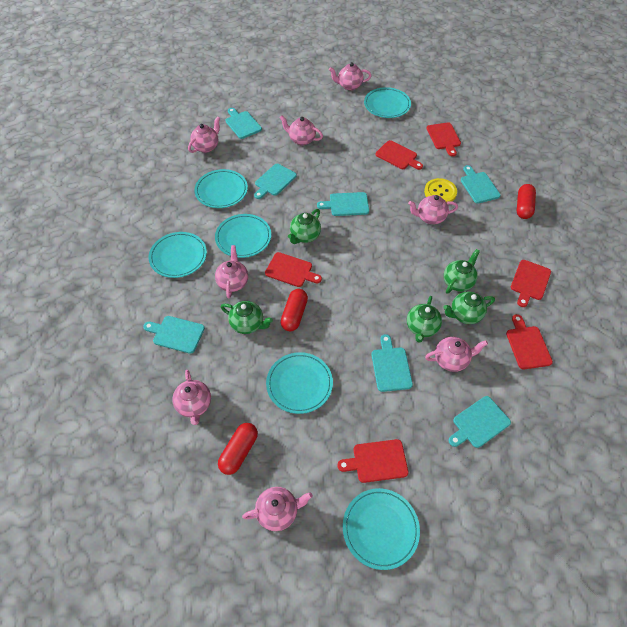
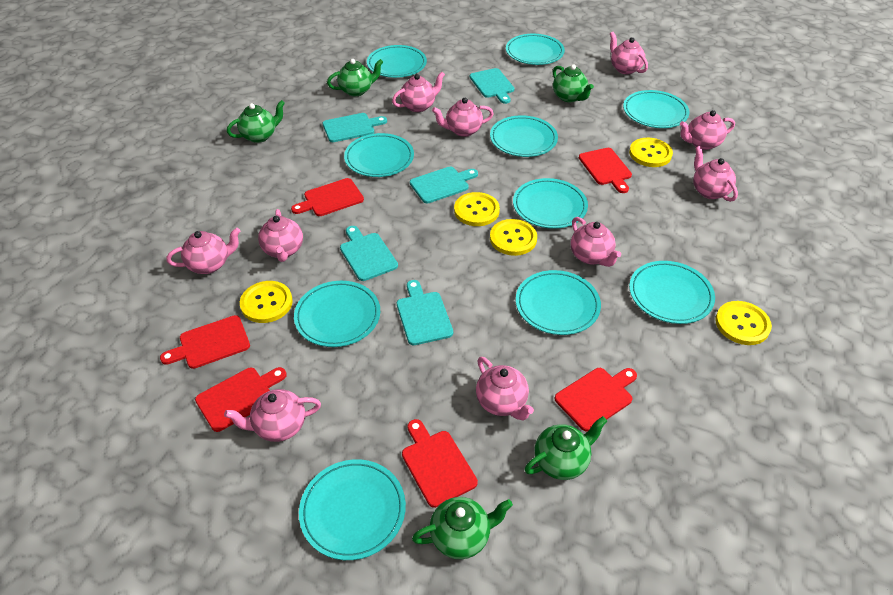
pink teapot: [173,370,211,425] [188,116,220,153] [215,245,248,298] [242,487,313,531] [280,115,323,145] [329,62,371,91] [408,195,458,224] [425,337,488,372] = 8 -> [167,228,240,274] [224,389,321,442] [258,209,303,262] [392,72,445,112] [432,98,494,137] [476,357,534,421] [571,217,621,267] [610,32,648,74] [680,110,735,150] [693,146,738,202] = 10
red capsule: [218,423,258,475] [281,289,308,331] [517,184,536,219] = 3 -> none = 0
turquoise cutting board: [143,316,205,354] [225,108,262,139] [254,164,297,199] [317,192,369,216] [371,334,413,392] [448,396,511,448] [461,165,501,204] = 7 -> [323,113,387,142] [340,226,398,281] [397,280,453,345] [410,167,478,203] [470,68,514,104] = 5
turquoise plate: [148,232,207,278] [194,169,248,208] [215,214,271,258] [266,352,333,414] [343,488,420,570] [364,87,411,118] = 6 -> [294,281,380,347] [299,459,406,560] [344,133,414,177] [367,45,427,78] [490,115,558,157] [506,34,565,65] [513,178,588,229] [516,270,601,335] [623,90,690,128] [629,261,715,324] = 10
yellow button: [424,178,457,202] = 1 -> [240,281,293,323] [454,192,500,226] [490,219,537,256] [629,138,673,167] [715,301,772,345] = 5

